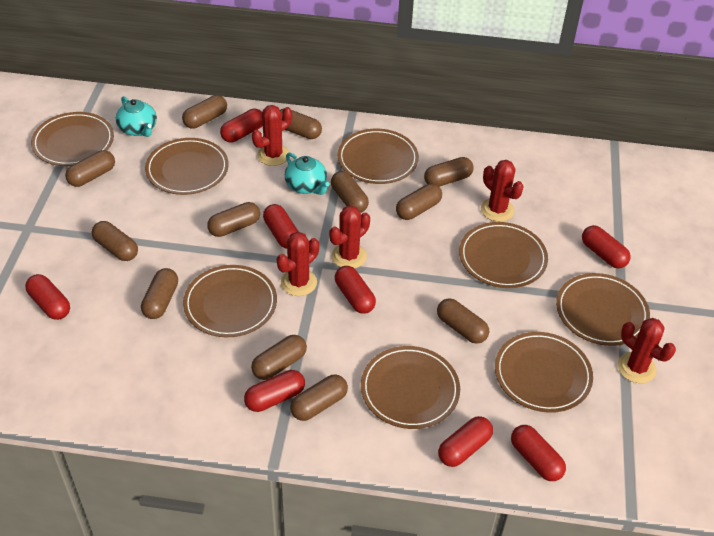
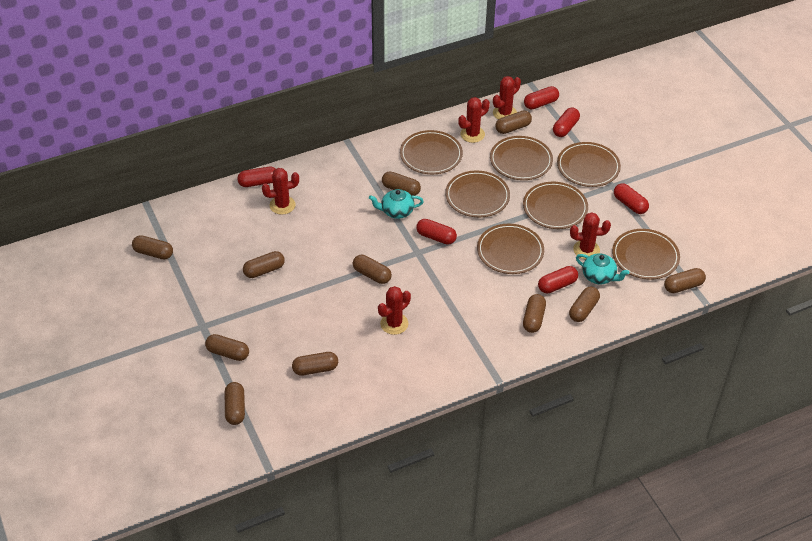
brown capsule: [65,150,115,187] [92,221,138,261] [141,268,178,319] [182,95,227,129] [207,202,260,237] [251,335,307,380] [280,108,322,139] [290,375,348,421] [331,171,369,213] [396,183,442,220] [424,157,474,187] [437,298,489,344] = 12 -> [132,235,173,259] [205,334,249,361] [225,382,245,425] [243,251,285,278] [292,352,338,376] [353,255,392,284] [382,171,421,196] [495,111,532,134] [523,294,546,333] [569,287,600,322] [664,268,706,293] = 11
brown plate: [31,112,114,166] [145,138,229,195] [183,265,277,337] [338,129,419,184] [361,346,460,429] [459,222,548,288] [495,332,593,413] [556,273,650,346] = 8 -> [400,130,463,174] [445,171,510,217] [477,224,544,274] [490,136,553,180] [523,182,588,229] [557,142,621,187] [612,229,680,280] = 7
red capsule: [25,274,70,320] [220,109,263,143] [244,370,305,412] [263,204,299,249] [335,266,376,314] [438,416,493,467] [511,425,566,481] [582,225,630,268] = 8 -> [237,167,275,187] [416,219,457,245] [524,86,559,110] [538,266,578,293] [553,108,580,137] [614,183,649,214] = 6

